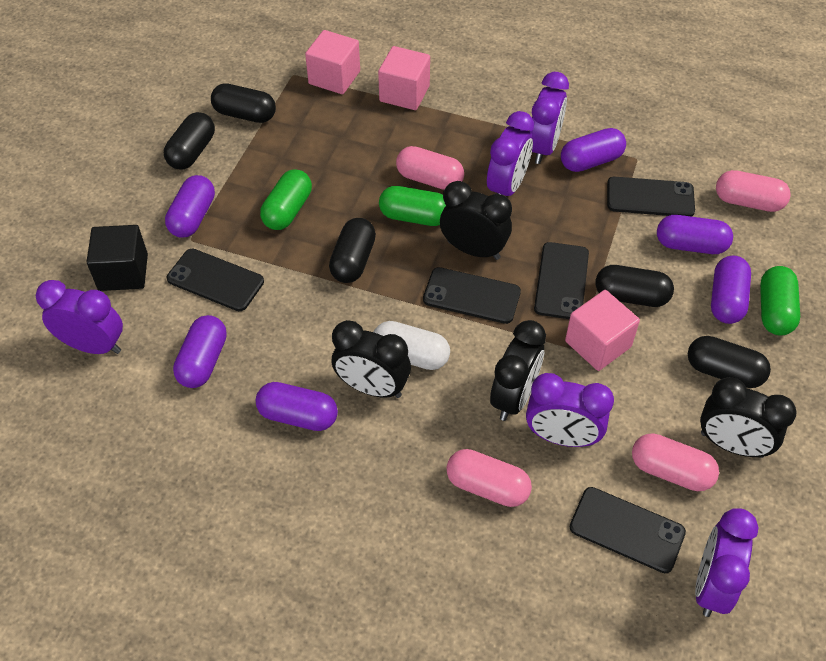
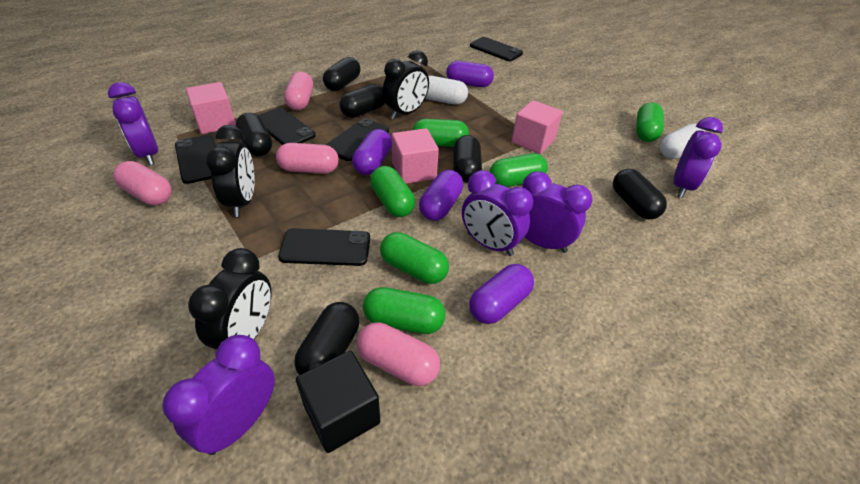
black capsule: [164,112,215,170] [211,83,276,123] [329,218,376,283] [595,265,674,307] [688,336,771,388] = 5 -> [236,113,272,156] [294,302,359,375] [323,57,361,91] [339,84,385,118] [453,135,482,183] [613,169,667,220] = 6
black clock: [332,320,411,398] [440,181,512,260] [490,320,546,421] [700,377,797,458] = 4 -> [188,248,272,350] [205,125,255,217] [382,50,429,119] = 3
green capsule: [260,169,312,230] [379,186,446,226] [760,266,800,335] = 3 -> [363,287,445,334] [370,166,415,217] [380,232,449,284] [413,119,469,147] [489,153,548,187] [636,102,664,142] = 6
purple capsule: [165,175,215,238] [173,315,227,388] [256,382,338,431] [561,128,626,172] [657,215,733,254] [711,256,751,324] = 6 -> [352,129,392,175] [419,170,463,221] [446,61,494,87] [469,264,534,324] = 4
white capsule: [374,321,450,370] = 1 -> [425,76,468,105] [660,124,706,159] = 2

